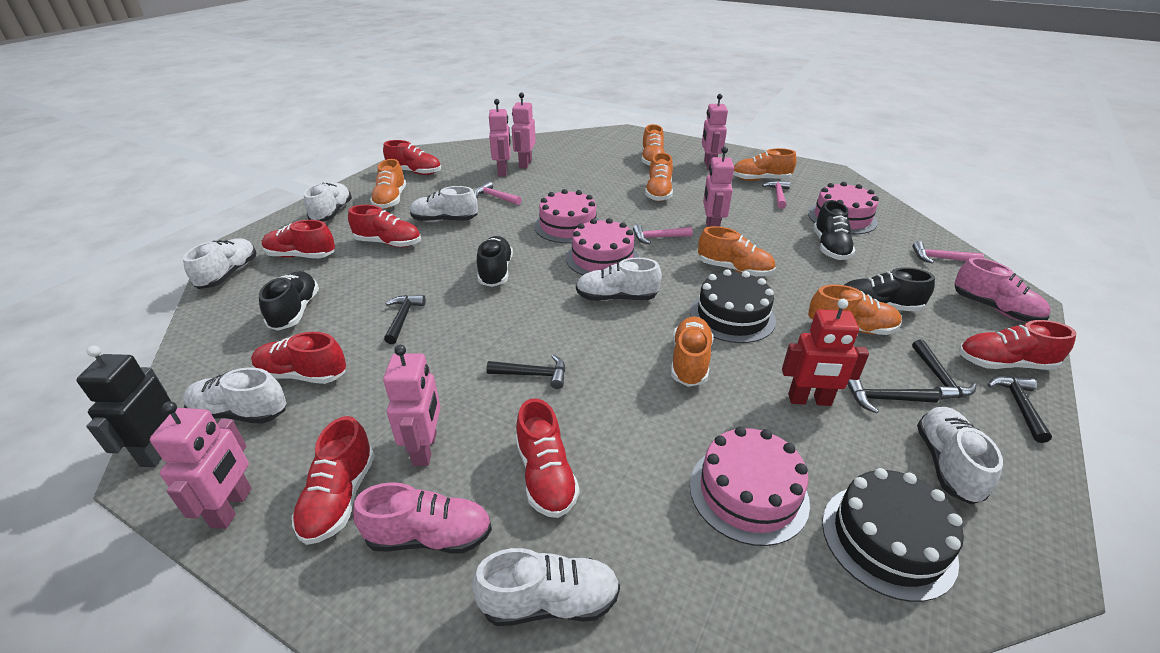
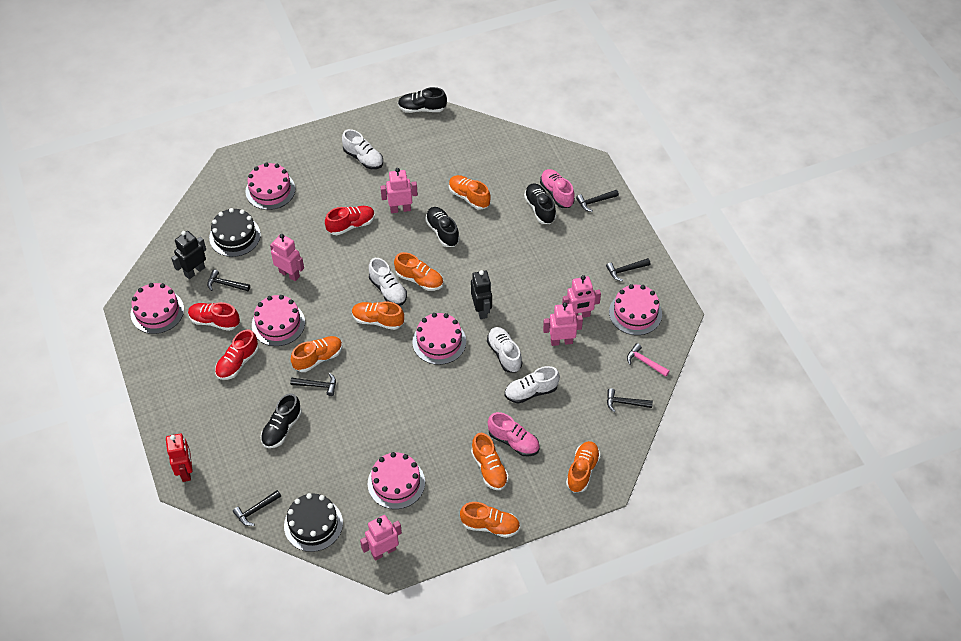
black hammer: [384,295,426,344] [487,354,565,389] [847,378,940,413] [912,339,976,400] [988,376,1052,443] = 5 -> [207,269,250,291] [233,490,281,526] [290,373,336,396] [576,190,619,212] [606,258,650,281] [607,388,653,412] = 6
black robot: [76,346,171,467] = 1 -> [171,231,206,279] [471,270,492,319] = 2
pink cake: [534,189,599,243] [566,218,639,275] [690,427,810,546] [808,182,879,234] = 4 -> [131,283,184,334] [245,163,295,210] [252,295,305,346] [368,452,425,509] [412,313,466,365] [609,284,662,335] = 6
pink hammer: [474,181,521,205] [633,224,693,244] [762,180,790,209] [912,241,984,264] = 4 -> [627,343,670,377] = 1
pink robot: [150,401,252,529] [383,345,441,466] [489,99,511,177] [512,92,536,169] [702,94,728,170] [703,147,734,227] = 6 -> [270,234,304,281] [360,515,402,561] [380,168,418,213] [543,302,583,346] [562,275,601,318] = 5
red shoe: [251,332,346,384] [262,220,335,258] [292,416,375,545] [348,205,421,247] [383,140,441,175] [516,398,579,518] [959,320,1076,370] = 7 -> [188,302,240,331] [215,329,259,380] [325,206,375,235] = 3
white shoe: [183,238,257,289] [183,368,286,424] [304,183,352,222] [410,186,478,222] [472,548,620,626] [576,258,662,301] [917,407,1003,504] = 7 -> [342,129,383,169] [369,258,407,306] [487,327,522,373] [505,366,560,404] = 4

